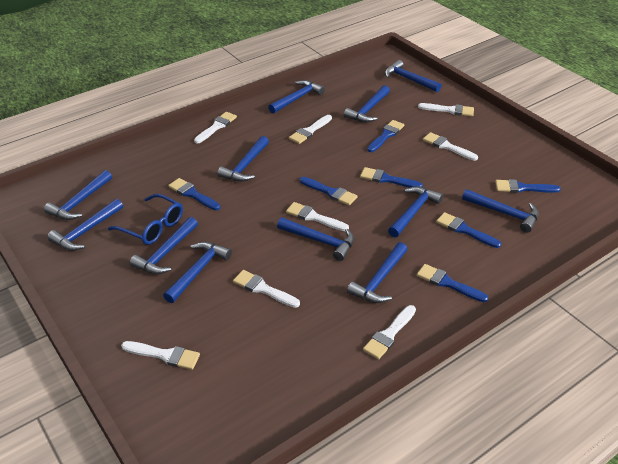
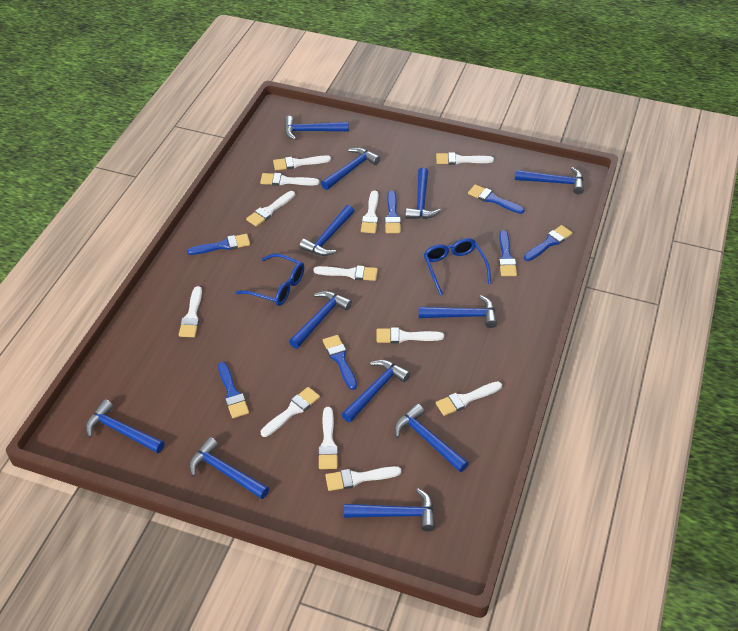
blue glasses: [108,194,183,245] = 1 -> [236,253,304,306] [424,238,491,296] = 2
white brush: [121,341,200,370] [194,112,237,143] [233,270,300,308] [286,202,349,231] [289,115,332,144] [363,305,416,359] [418,103,474,116] [423,132,478,161] = 8 -> [179,286,202,337] [246,191,295,227] [260,173,319,186] [261,387,320,437] [273,155,331,170] [313,265,378,281] [318,407,338,469] [325,466,401,491] [361,190,378,233] [377,328,444,343] [436,152,494,165] [436,381,502,416] = 12

